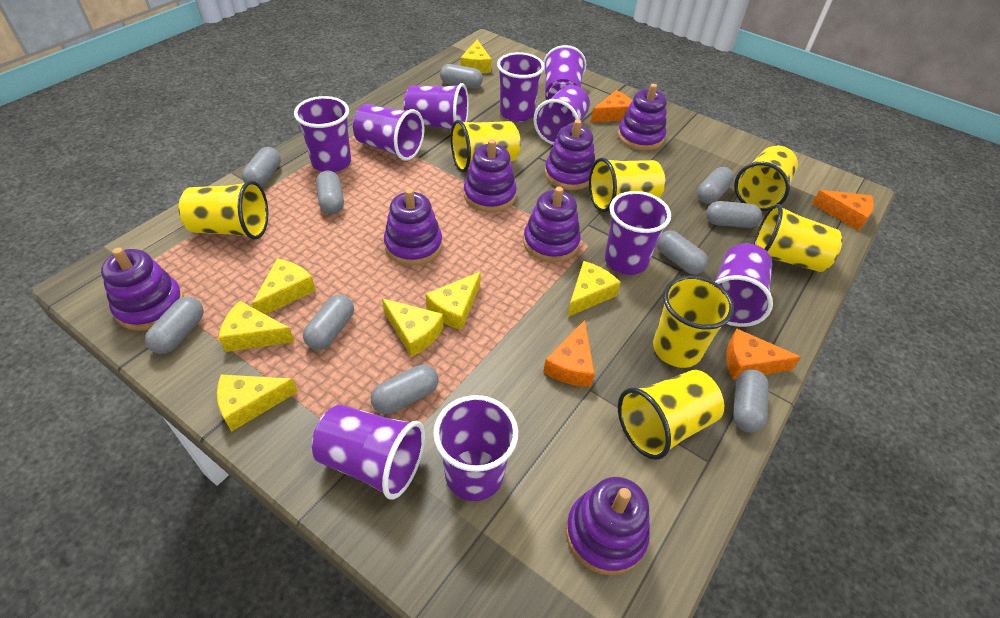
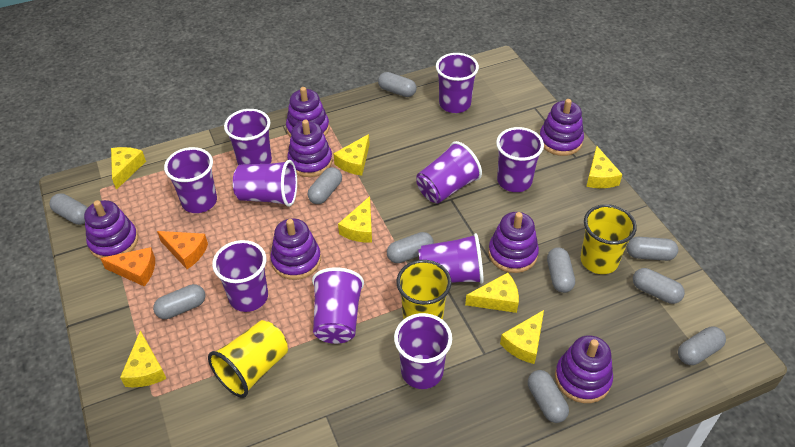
orange cheese: [543,320,595,387] [591,90,632,122] [726,328,801,380] [812,190,874,231] = 4 -> [100,247,155,287] [157,231,208,269] = 2
yellow cup: [179,180,268,240] [451,120,521,173] [589,158,665,212] [618,370,724,460] [653,275,734,368] [734,146,798,211] [754,204,842,272] = 7 -> [208,320,288,398] [397,260,452,320] [580,204,637,274] = 3

